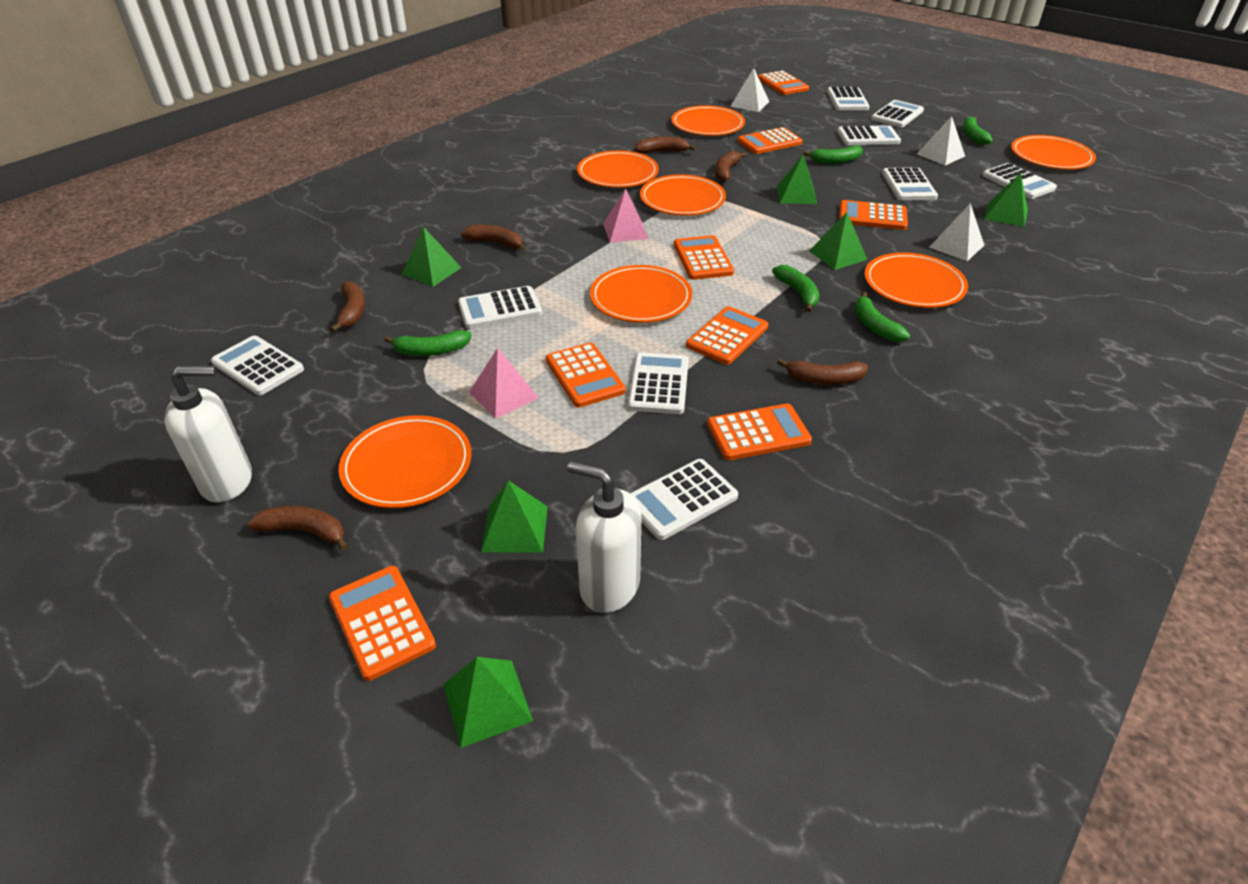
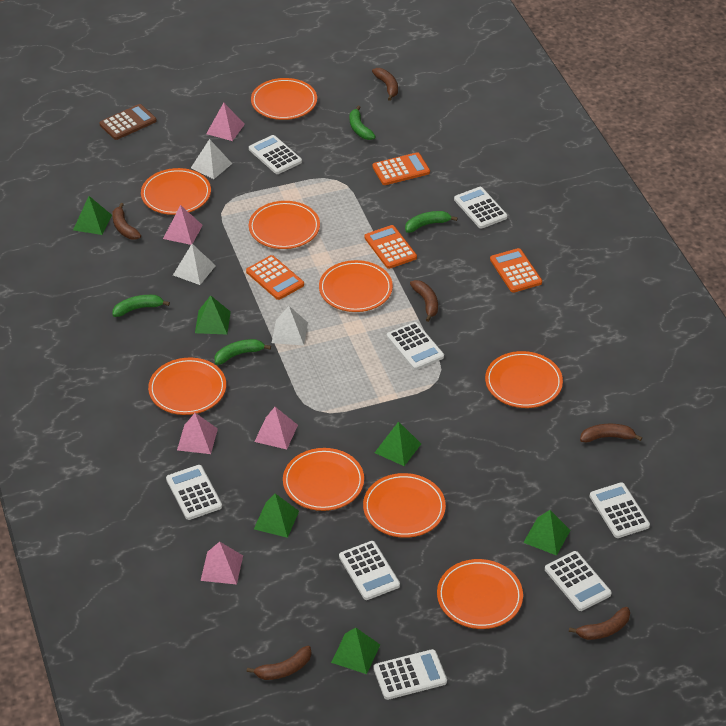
brown calculator: none = 0 -> [99,104,157,140] = 1
green banana: [384,330,472,356] [772,265,819,312] [803,146,863,164] [855,292,910,342] [963,116,993,145] = 5 -> [113,295,170,317] [214,339,271,365] [350,106,376,140] [405,211,458,233] = 4
orange calculator: [329,566,436,681] [546,343,626,407] [674,235,734,280] [686,306,768,365] [707,404,812,460] [737,127,803,154] [758,71,809,95] [839,200,908,230] = 8 -> [246,255,304,300] [364,225,417,269] [372,152,430,185] [490,248,542,293] = 4
orange plate: [339,415,472,508] [577,151,659,188] [590,265,692,323] [640,175,726,216] [671,105,745,136] [864,253,968,308] [1011,135,1096,170] = 7 -> [141,168,211,215] [148,358,226,415] [249,201,320,249] [251,78,317,120] [283,448,364,511] [319,260,393,312] [363,473,446,538] [437,559,523,629] [485,351,563,408] = 9
pink pyramid: [469,348,539,419] [603,189,649,243] = 2 -> [163,205,203,245] [177,413,218,454] [201,542,243,585] [206,103,245,141] [254,407,298,449] = 5
white calculator: [211,336,304,395] [458,286,542,329] [628,353,689,414] [630,459,738,540] [827,87,870,110] [837,125,901,145] [871,100,924,127] [882,167,938,200] [982,163,1057,199] = 9 -> [166,465,222,520] [249,135,302,174] [339,541,400,600] [373,649,447,700] [387,322,444,370] [454,187,508,229] [545,551,612,611] [589,482,650,538] = 8
white soap dispenser: [164,366,252,503] [567,461,641,613] = 2 -> none = 0

